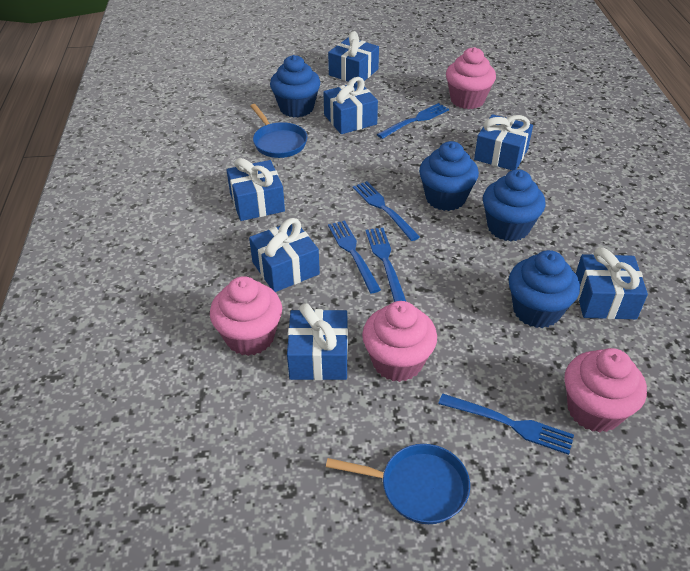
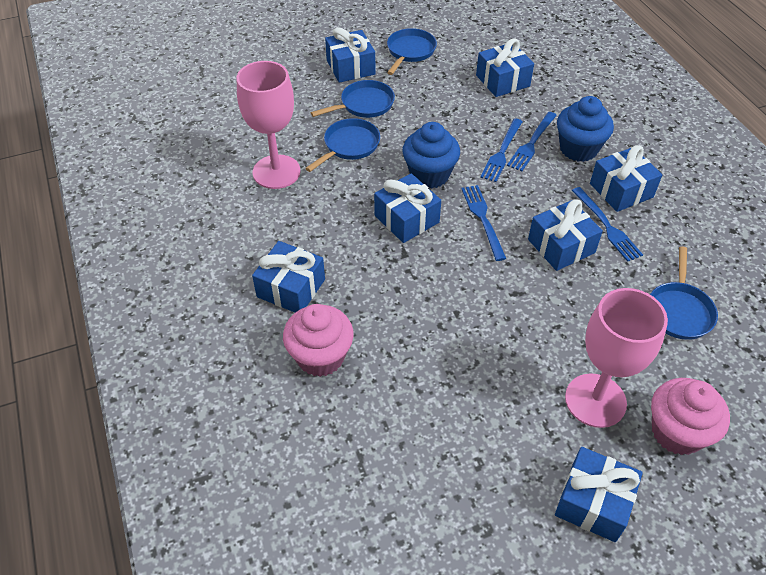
blue cupcake: [270,55,320,117] [419,141,479,211] [483,169,545,241] [509,250,580,328] = 4 -> [402,122,460,189] [557,96,614,162] = 2
blue fork: [328,220,381,293] [353,181,420,241] [366,227,407,302] [377,103,449,139] [438,393,574,455] = 5 -> [461,185,507,261] [480,119,523,182] [507,112,557,171] [572,187,643,262] = 4
blue pan: [250,104,307,158] [326,444,470,524] = 2 -> [305,118,380,172] [311,80,395,118] [387,28,437,75] [650,246,718,340] = 4
pink cupcake: [210,276,282,356] [362,301,437,382] [446,47,496,109] [564,348,647,433] = 4 -> [283,304,354,377] [651,378,730,455] = 2
pink goblet: none = 0 -> [237,61,300,189] [565,288,668,428] = 2

